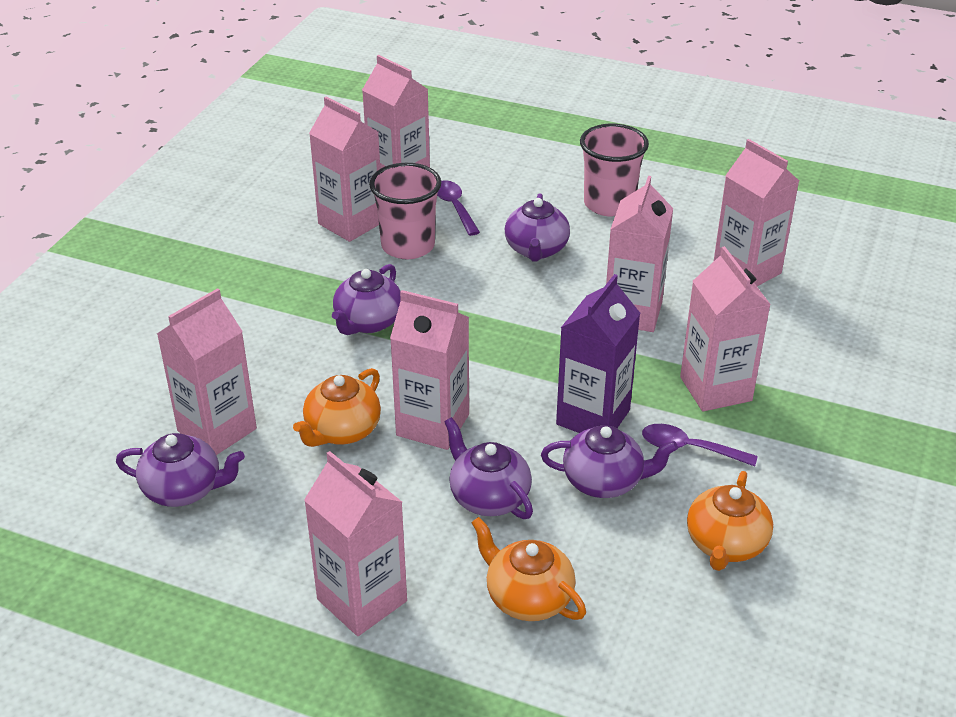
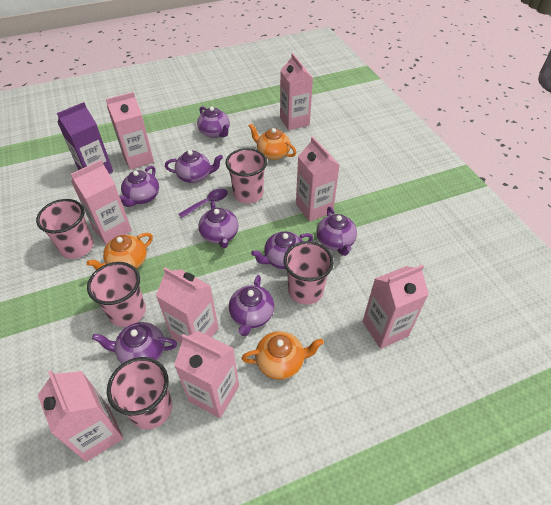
pink cup: [369,163,441,259] [580,124,649,216] = 2 -> [36,199,93,259] [87,262,146,327] [107,357,173,429] [226,148,267,204] [284,241,334,305] = 5
purple spoon: [437,180,480,236] [642,424,758,466] = 2 -> [179,189,228,218] = 1
purple teapot: [116,433,245,507] [332,264,401,335] [444,417,533,519] [505,193,570,262] [541,425,678,498] = 5 -> [92,322,177,364] [119,166,159,207] [165,150,223,183] [197,106,230,138] [198,201,238,248] [229,275,274,336] [251,231,313,269] [317,207,357,256] = 8

